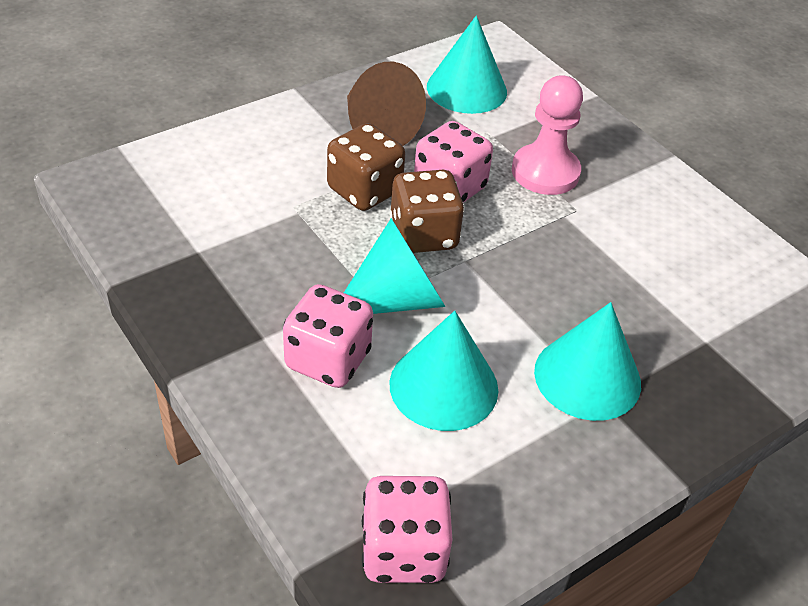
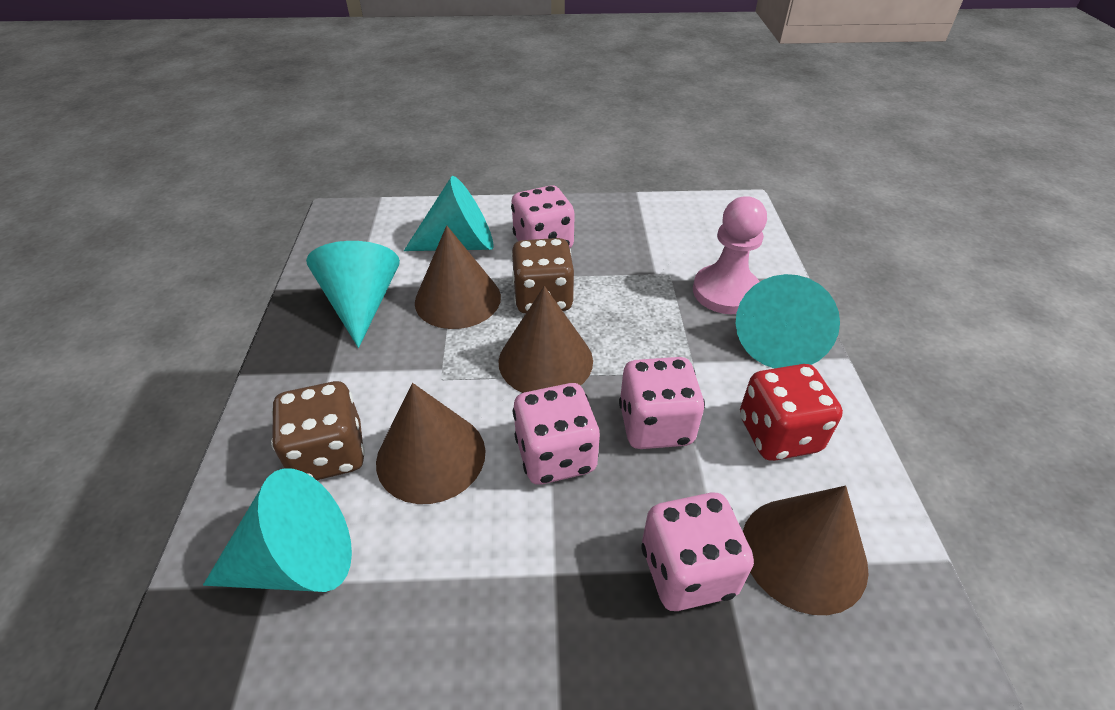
brown cone: [347,62,426,146] = 1 -> [376,383,486,504] [415,225,501,329] [499,286,593,393] [743,486,869,615] = 4
pink dice: [283,284,373,388] [362,476,453,583] [414,121,493,203] = 3 -> [511,185,575,248] [513,383,600,485] [619,357,705,449] [641,492,754,611] = 4
red dice: none = 0 -> [740,364,843,461] = 1

